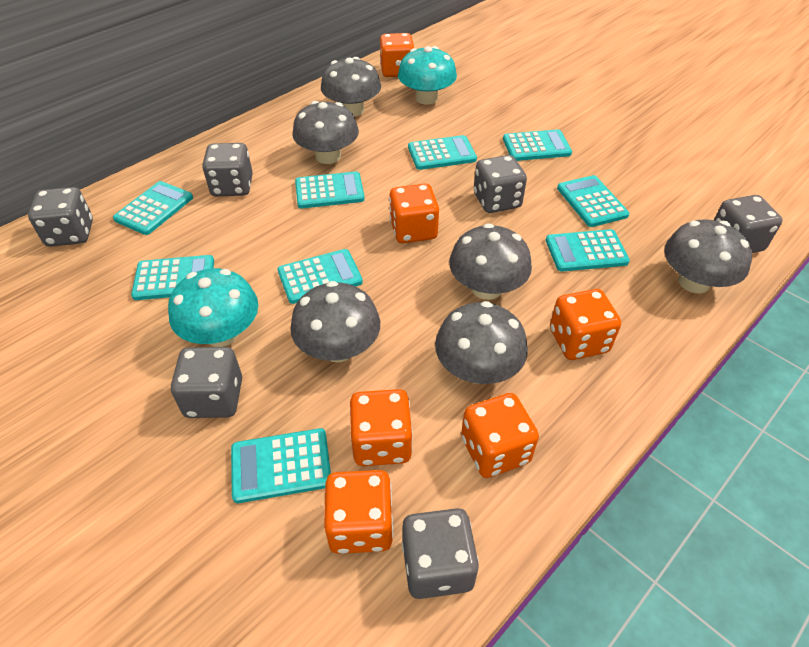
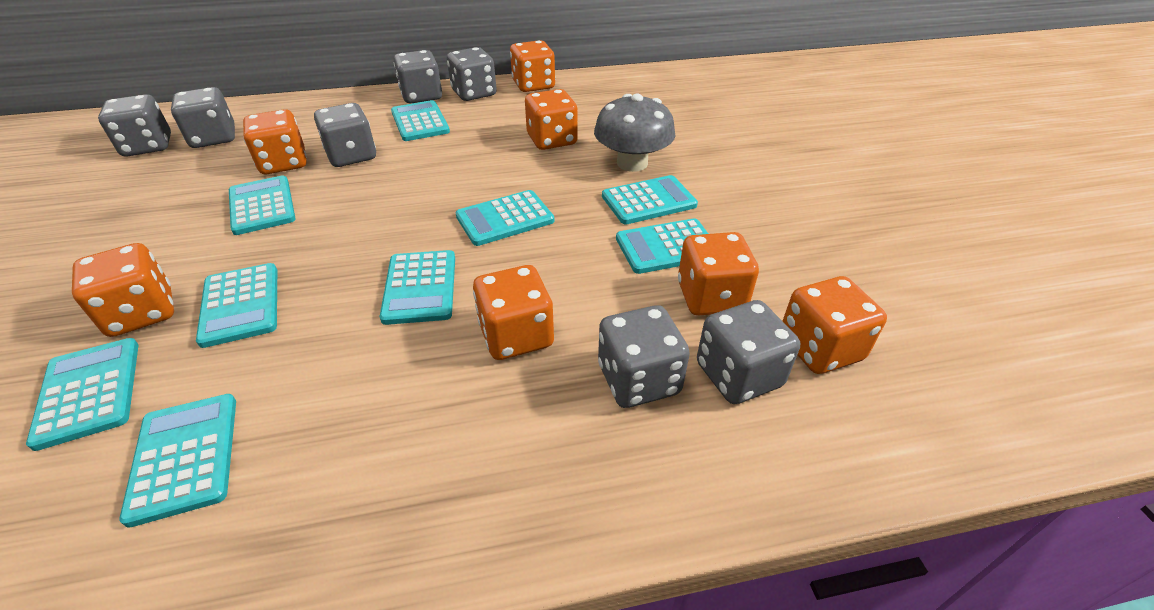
grey dice: [28,187,93,247] [171,347,242,418] [202,143,253,197] [402,508,479,599] [474,155,527,213] [714,195,783,253] = 6 -> [98,94,171,156] [171,87,235,148] [314,103,376,167] [394,50,442,104] [447,47,497,101] [598,305,690,408] [697,300,800,404] = 7
grey mushroom: [290,281,380,362] [292,101,359,164] [321,57,381,117] [435,301,528,384] [449,223,532,300] [664,219,752,293] = 6 -> [594,94,675,172] = 1
orange dice: [324,470,393,554] [350,389,413,466] [380,33,414,77] [389,184,439,243] [461,393,539,478] [550,289,621,360] = 6 -> [72,243,174,337] [243,109,307,174] [473,265,554,360] [510,40,555,92] [525,89,578,150] [678,232,759,316] [783,276,887,374] = 7
turquoise mushroom: [168,268,258,347] [398,46,457,105] = 2 -> none = 0

